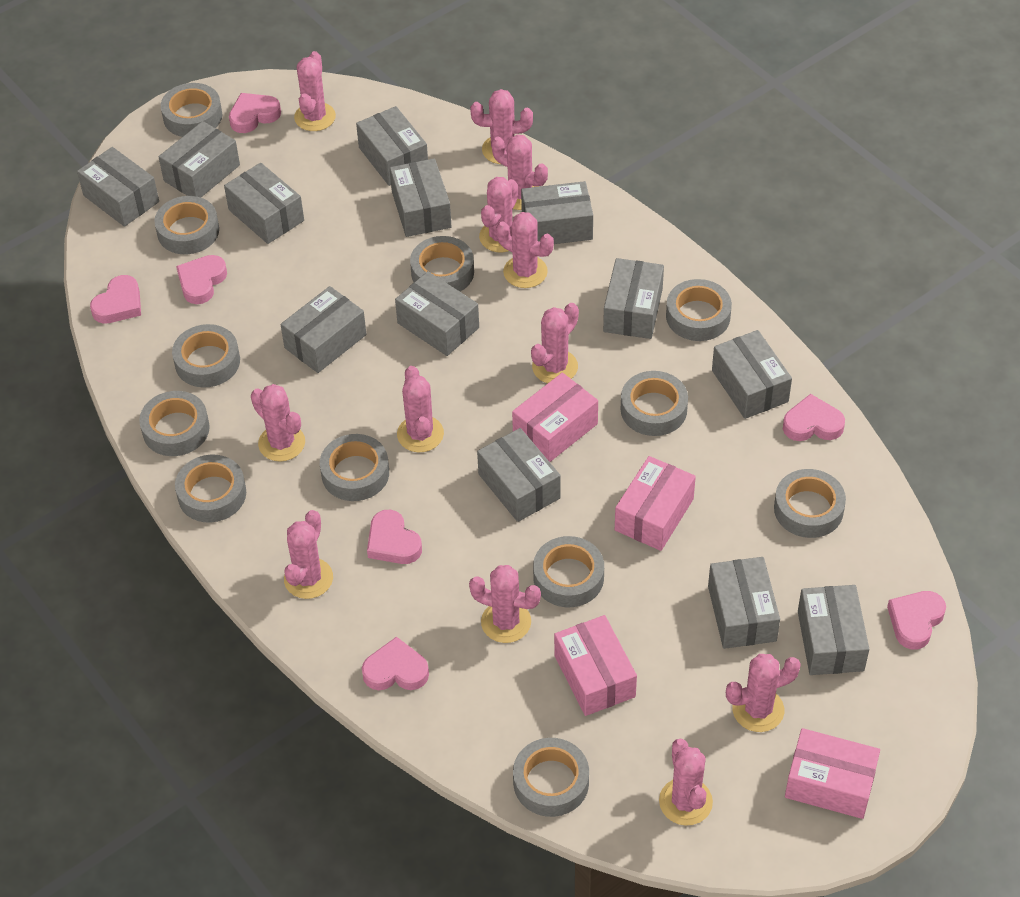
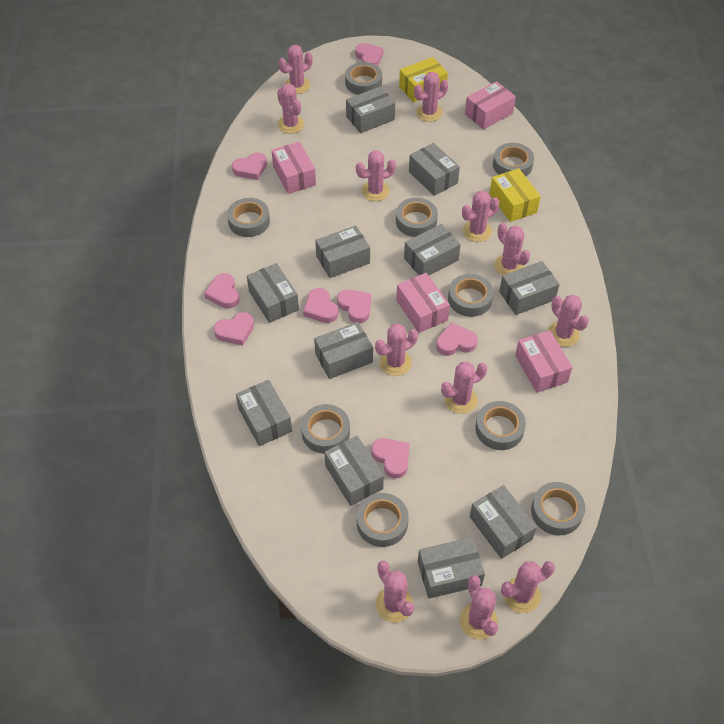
grey box: [77,147,159,227] [159,121,240,198] [224,163,304,244] [281,286,366,373] [356,106,428,186] [390,158,452,237] [395,271,479,356] [477,428,561,522] [521,181,593,244] [603,258,664,339] [708,557,780,649] [712,330,792,419] [798,585,869,675] = 13 -> [236,380,292,446] [247,263,299,323] [314,322,373,379] [315,225,370,278] [324,436,384,506] [346,86,395,133] [404,224,461,275] [409,143,460,196] [418,537,485,599] [470,485,537,559] [499,261,560,315] = 11
grey tape: [139,391,210,456] [154,196,219,254] [161,83,222,137] [172,324,240,388] [175,455,246,522] [320,434,389,501] [410,236,474,292] [513,738,589,817] [533,536,604,607] [621,371,688,436] [666,279,732,341] [774,469,846,538] = 12 -> [227,198,270,237] [301,404,350,454] [345,62,382,95] [357,493,408,547] [396,198,438,237] [448,274,494,317] [475,401,526,450] [493,143,534,176] [531,482,585,535] = 9
pink heart: [90,275,141,324] [176,255,227,304] [229,93,281,133] [362,637,429,690] [367,510,422,564] [783,394,845,441] [887,591,946,649] = 7 -> [204,273,239,309] [214,312,254,346] [232,153,267,180] [303,288,338,323] [337,290,371,323] [355,43,384,66] [372,438,410,478] [436,322,478,356] = 8
yellow box: none = 0 -> [399,57,448,102] [490,168,541,222] = 2

